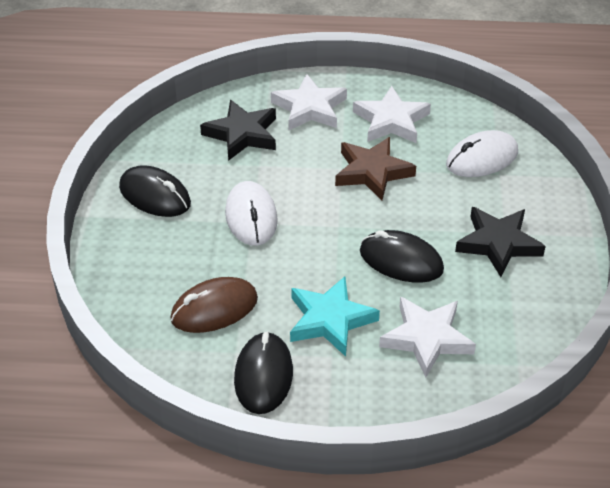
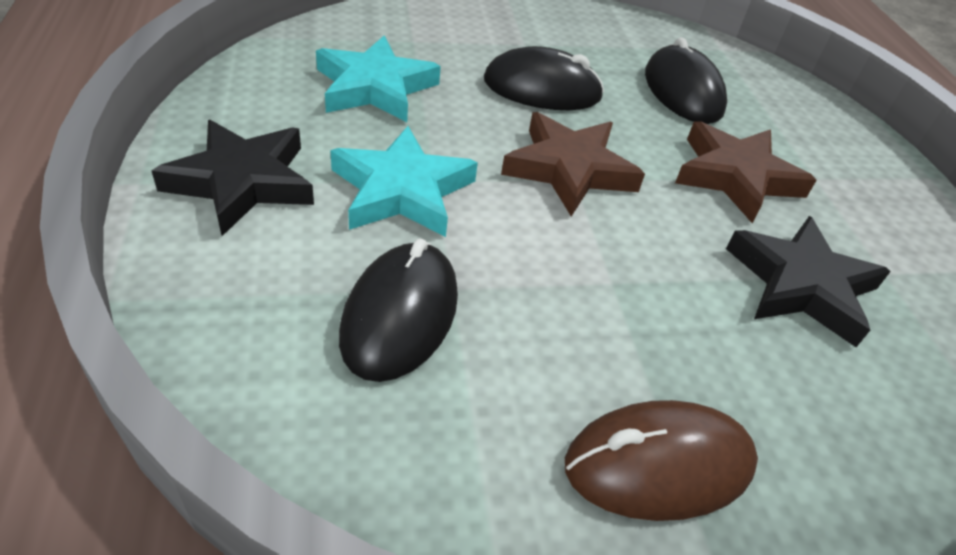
brown star: [335,137,416,201] = 1 -> [501,112,645,217] [675,121,817,223] = 2
turquoise star: [290,276,380,357] = 1 -> [316,36,441,122] [330,126,478,237] = 2
white mouse: [225,181,278,246] [446,130,518,177] = 2 -> none = 0
white star: [271,74,347,130] [353,86,431,143] [379,296,476,378] = 3 -> none = 0

